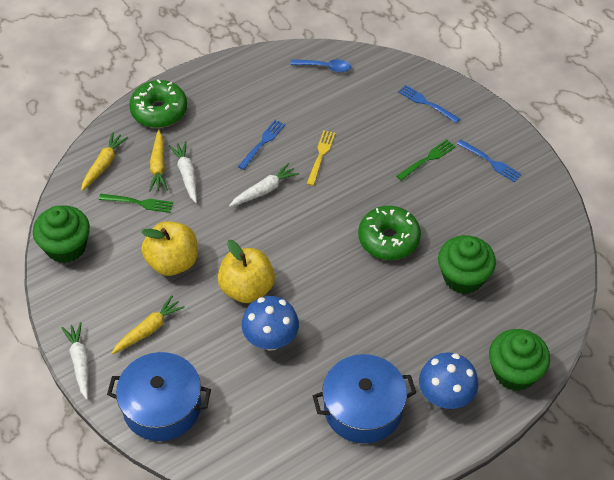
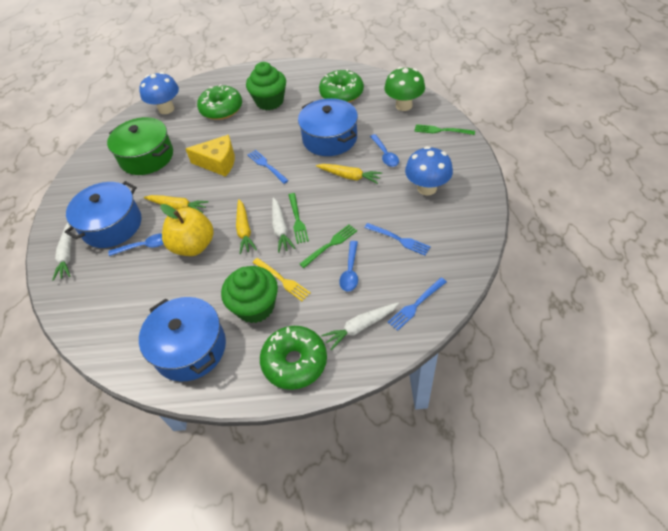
blue pot: [107,352,211,441] [313,354,416,444] = 2 -> [65,181,141,248] [139,297,226,381] [298,98,358,156] = 3
blue spoon: [290,59,351,72] = 1 -> [108,234,164,256] [339,241,358,292] [370,134,399,167] = 3
green cupcake: [33,205,90,263] [438,235,496,294] [489,329,550,391] = 3 -> [221,266,278,323] [246,62,286,110] = 2
green donut: [129,79,187,128] [358,206,421,260] = 2 -> [197,84,242,120] [260,326,327,390] [319,69,364,103] = 3
green fork: [99,194,173,213] [396,139,456,181] = 2 -> [289,193,309,244] [300,224,357,268] [414,124,475,135] = 3
green mushroom: none = 0 -> [384,67,425,111] = 1
green pot: none = 0 -> [107,117,173,175] = 1
yellow apple: [141,221,198,276] [217,240,275,303] = 2 -> [160,204,214,256] = 1
yellow cheese: none = 0 -> [186,135,235,177] = 1

